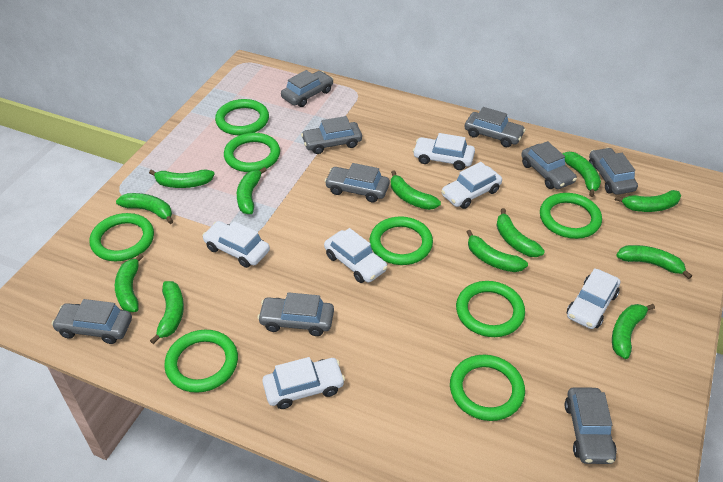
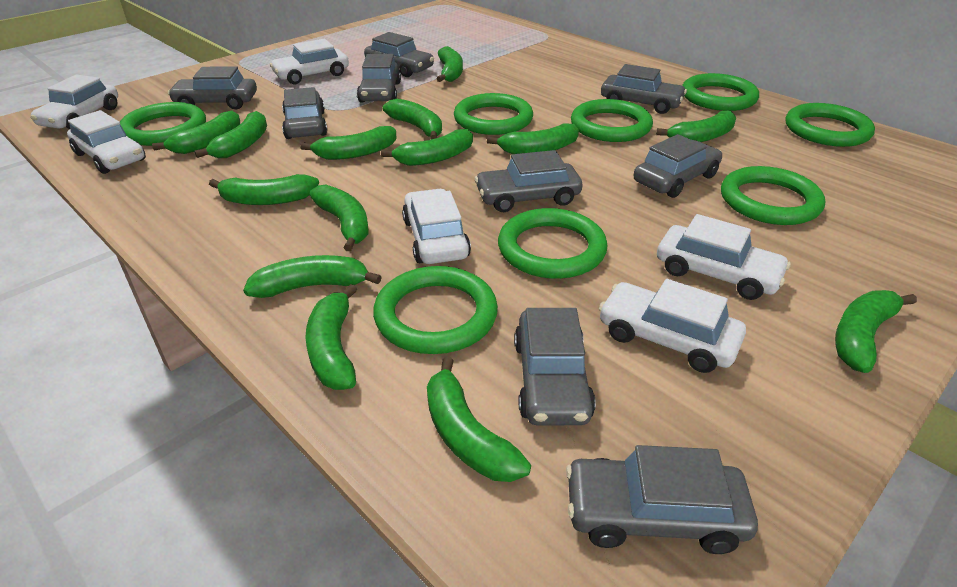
green banana: [115,253,144,312] [116,193,173,224] [149,170,215,188] [150,281,184,344] [237,167,267,214] [391,170,441,210] [467,230,528,272] [496,208,545,257] [562,152,601,197] [612,304,655,359] [615,190,681,212] [616,245,692,279] = 12 -> [152,110,240,154] [195,111,267,158] [209,174,319,205] [243,255,382,298] [300,126,397,160] [305,284,357,390] [309,185,368,251] [381,129,473,166] [383,99,442,139] [427,357,531,482] [436,46,463,82] [487,124,579,154] [656,110,736,142] [835,290,917,373] = 14

